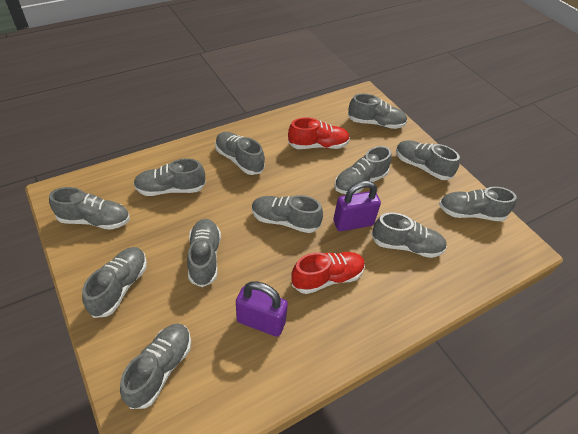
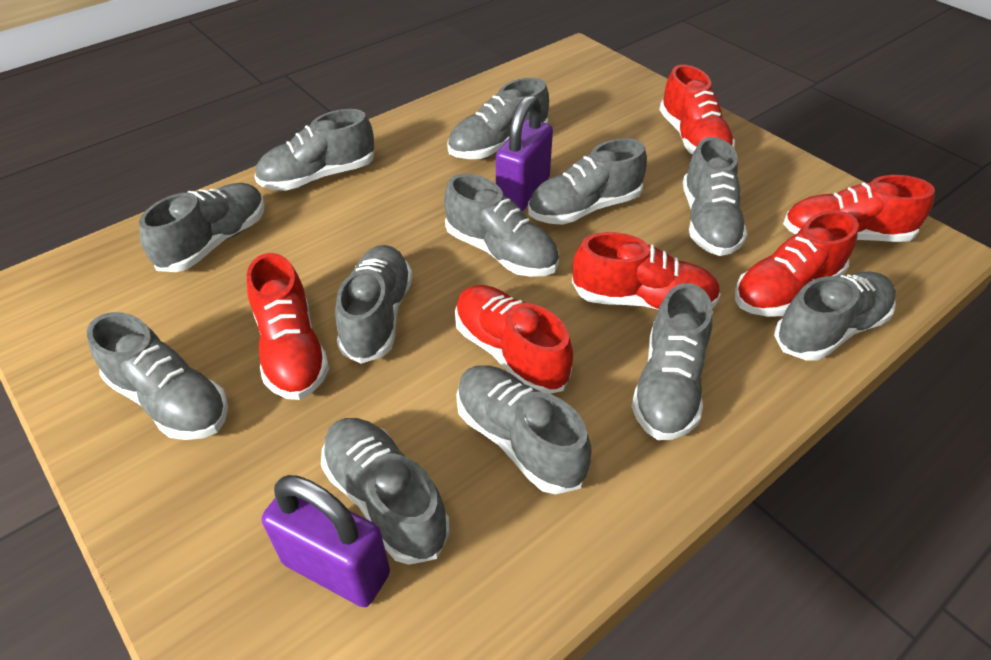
red shoe: [288,117,350,149] [291,252,365,294] = 2 -> [247,253,329,400] [455,285,573,394] [572,232,721,310] [659,65,735,154] [735,211,858,317] [783,175,935,242] = 6

